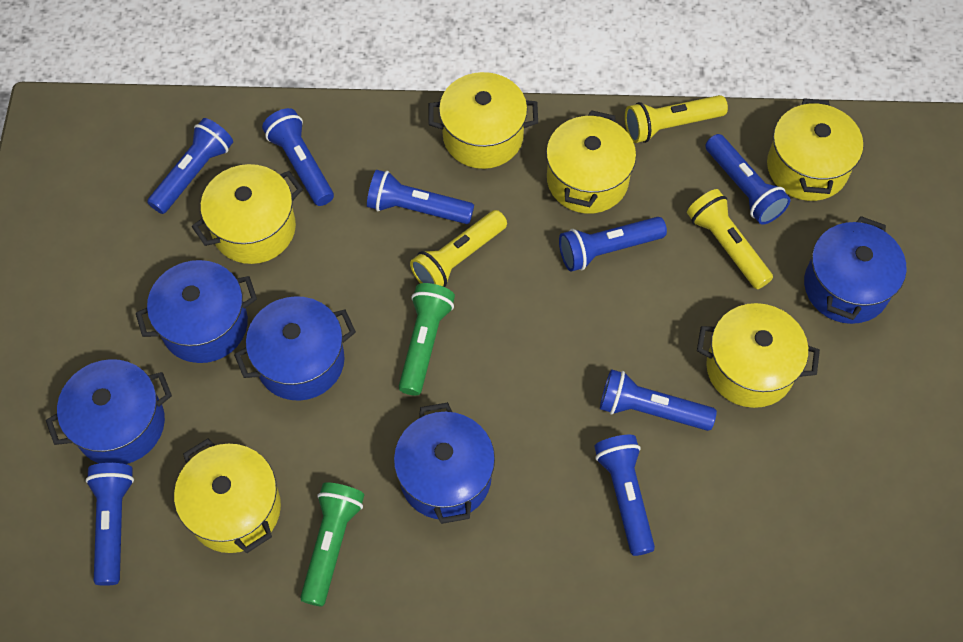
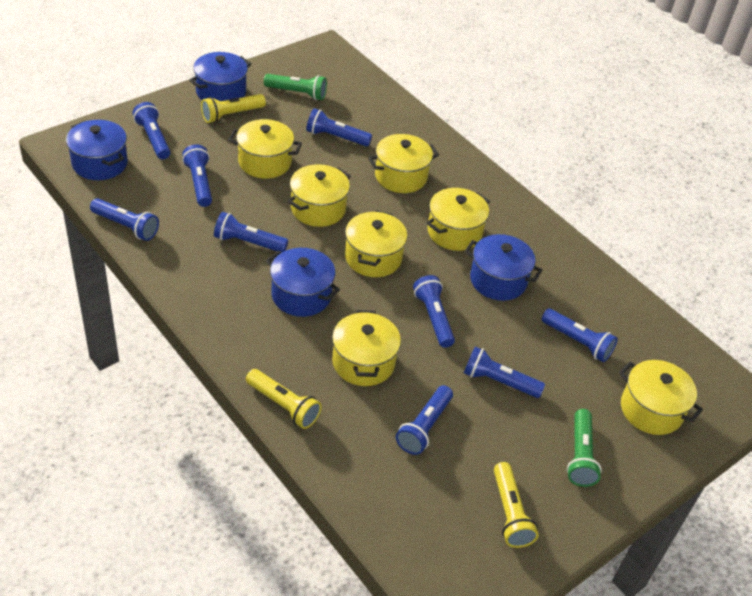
blue flashlight: [85,463,134,586] [147,118,233,214] [262,108,334,206] [367,170,474,224] [559,217,667,271] [594,435,655,556] [600,369,717,431] [705,134,791,225] = 8 -> [90,198,159,241] [132,102,171,159] [182,144,212,207] [214,212,288,252] [306,108,372,147] [396,385,453,455] [413,275,455,348] [464,347,545,398] [542,309,618,362] = 9
blue pot: [46,359,172,464] [136,260,257,363] [234,296,356,401] [394,402,495,524] [804,216,906,324] = 5 -> [66,120,128,180] [189,52,251,101] [266,248,340,317] [465,234,542,301] = 4
yellow pot: [174,438,281,553] [192,164,303,264] [428,72,538,169] [546,110,636,214] [697,303,820,408] [767,98,863,201] = 6 -> [229,119,302,179] [287,164,351,227] [332,310,401,386] [345,210,408,277] [368,134,439,193] [426,188,490,251] [619,360,703,435] = 7

